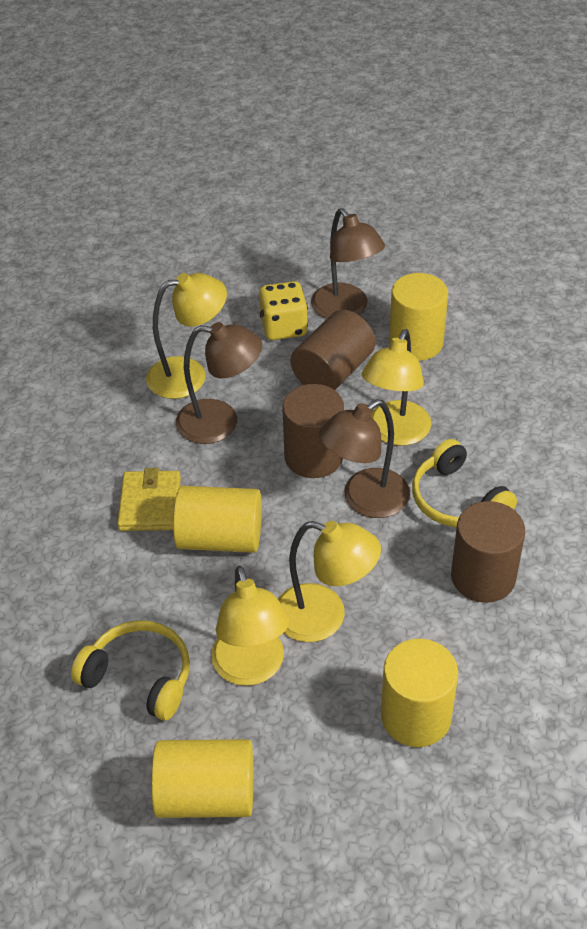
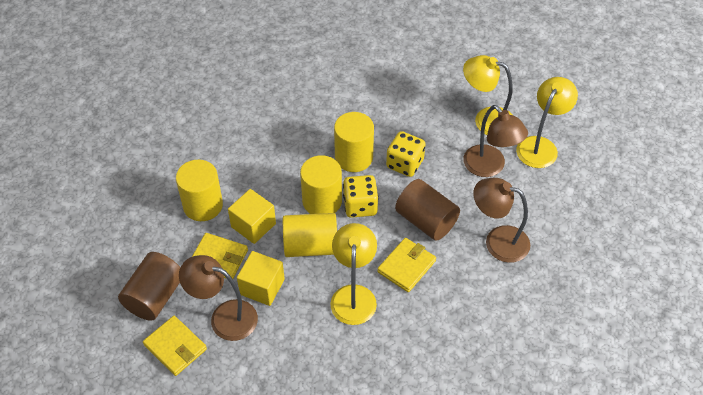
brown cylinder: [282,384,344,478] [290,310,375,390] [451,501,525,603] = 3 -> [118,252,180,321] [395,179,460,241] = 2
yellow cube: none = 0 -> [228,189,276,244] [237,251,285,306] = 2
yellow dice: [259,281,308,340] = 1 -> [343,175,379,218] [386,131,426,177] = 2
yellow headphones: [71,620,190,721] [412,439,517,527] = 2 -> none = 0
yellow lamp: [146,273,227,399] [211,566,290,686] [278,521,381,642] [362,329,431,446] = 4 -> [330,223,377,325] [463,55,513,135] [516,77,578,168] = 3
yellow wallet: [117,468,181,531] = 1 -> [143,316,207,376] [192,233,248,279] [377,238,436,292] = 3

